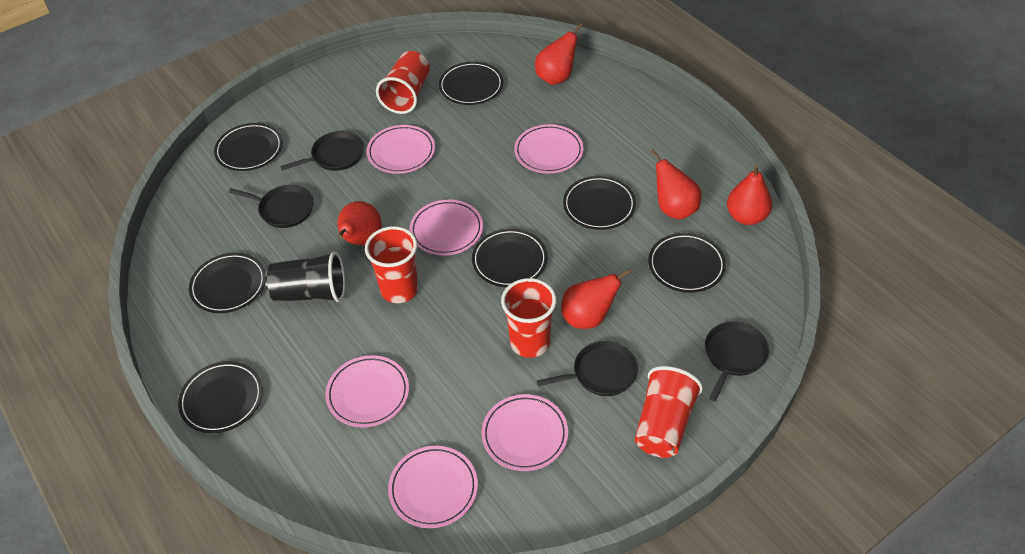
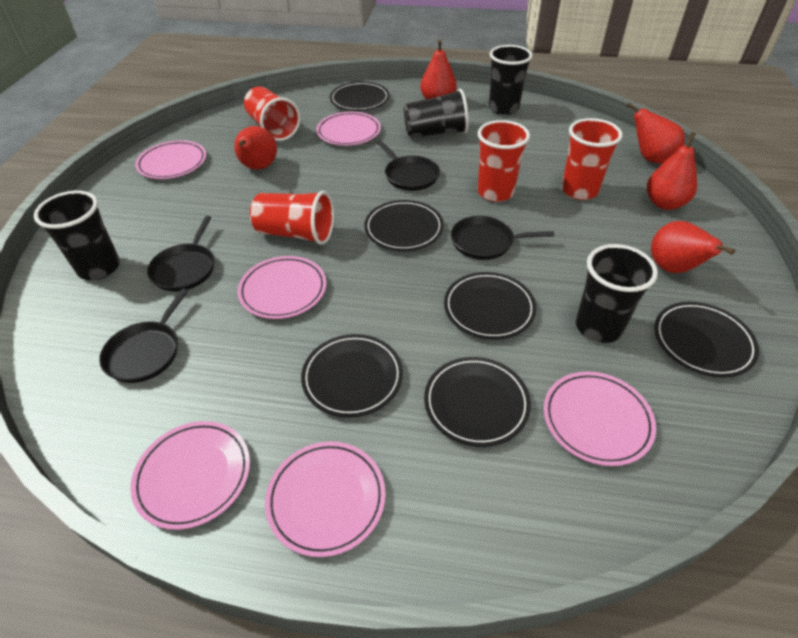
black cup: [265,251,345,302] = 1 -> [34,190,120,280] [404,89,469,138] [489,45,532,115] [576,244,658,343] = 4
black plate: [178,361,263,433] [189,253,266,313] [214,123,283,171] [439,62,503,105] [472,229,548,287] [563,176,636,230] [649,233,726,293] = 7 -> [301,334,403,417] [330,82,389,111] [364,200,444,251] [424,357,531,447] [444,272,536,339] [654,302,759,377] = 6

